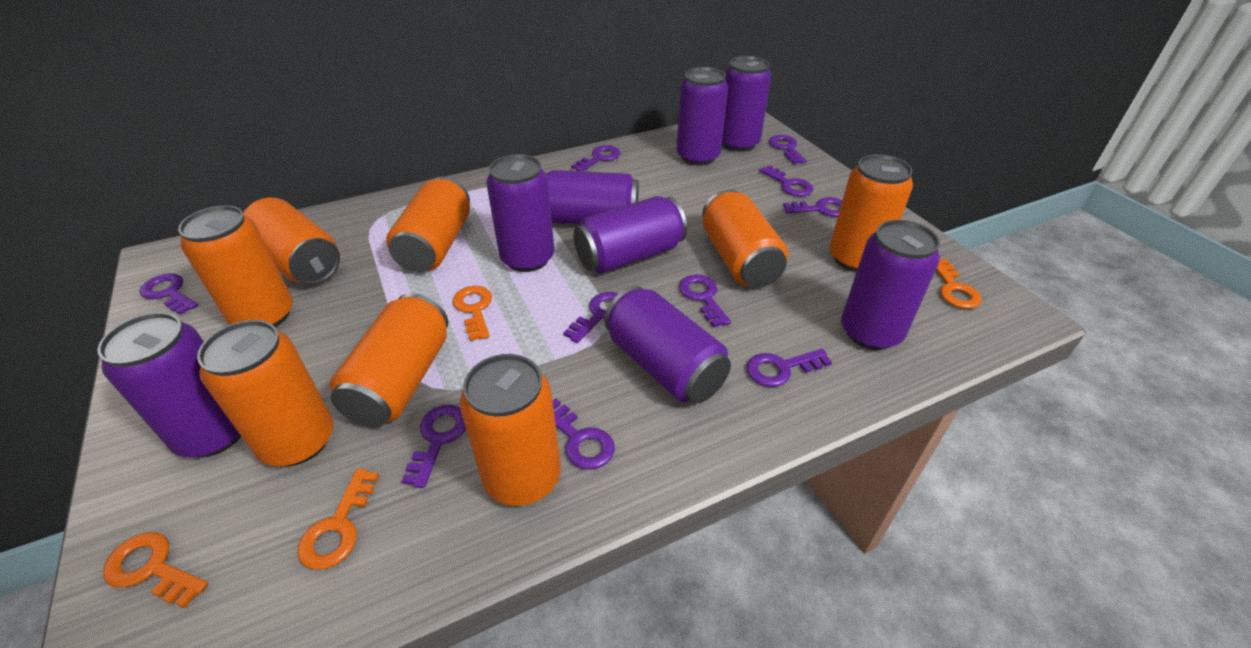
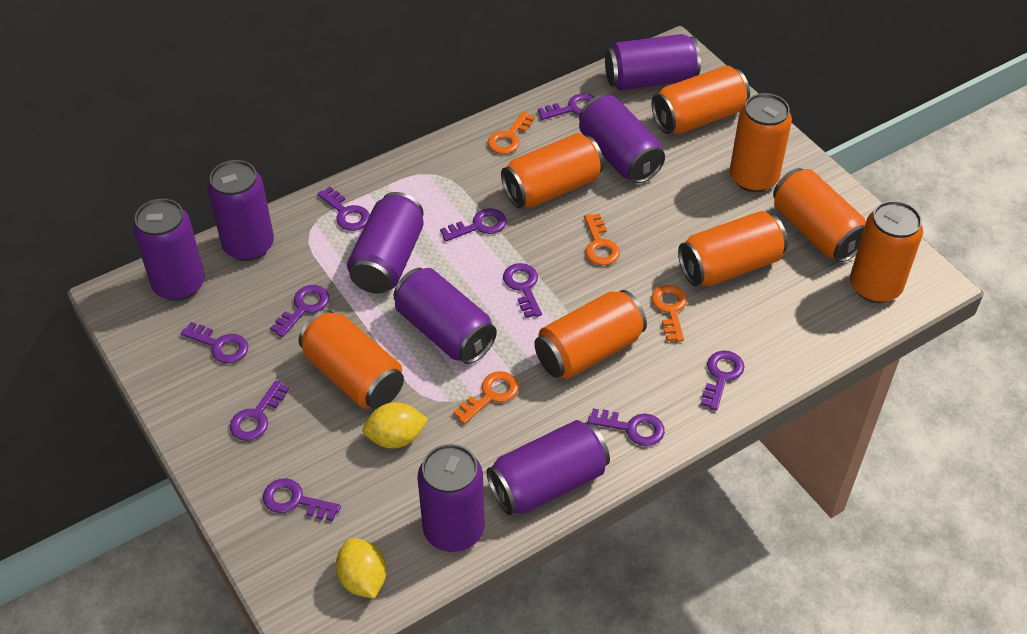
yellow lemon: none = 0 -> [336,538,387,599] [362,402,428,449] = 2

